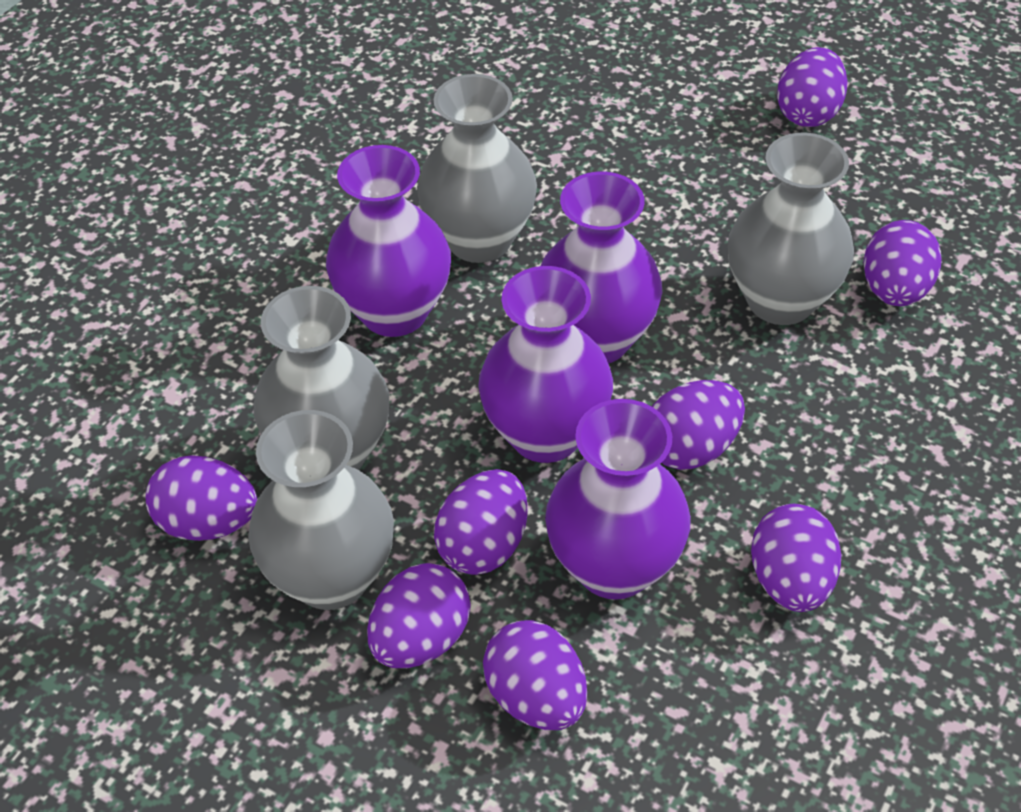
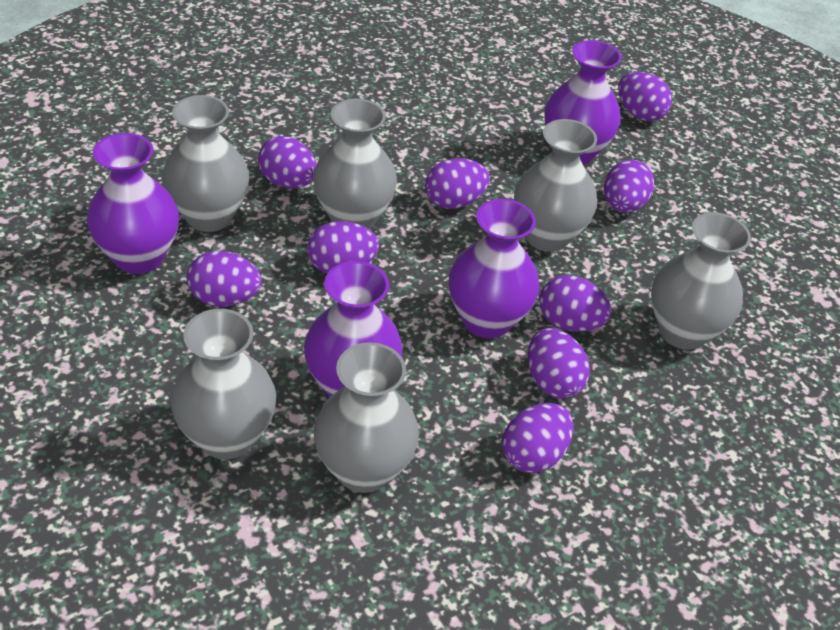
grey vase: [248,410,394,610] [254,286,389,470] [417,74,537,263] [728,132,854,325] = 4 -> [162,95,249,232] [171,309,276,459] [313,99,397,229] [314,342,419,493] [514,119,597,252] [651,212,751,350] = 6
purple egg: [146,455,257,541] [367,563,471,668] [434,469,528,575] [483,620,587,730] [652,380,745,470] [751,504,841,612] [777,47,848,127] [863,220,942,306] = 8 -> [187,251,262,307] [258,136,317,188] [307,221,379,273] [425,158,490,209] [502,403,574,473] [528,328,590,399] [539,275,612,332] [604,160,654,213] [618,72,672,121] = 9

